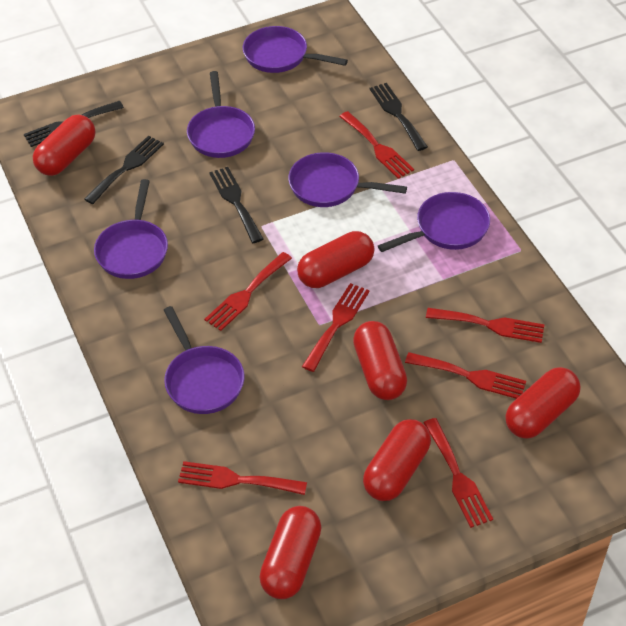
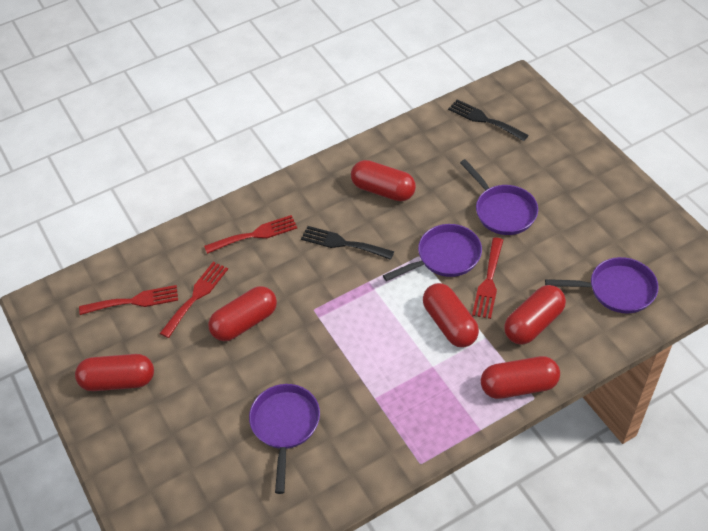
black fork: [24,101,124,147] [84,135,164,204] [209,167,264,243] [369,83,428,151] = 4 -> [301,226,394,260] [448,99,529,141] = 2
purple pan: [94,179,168,279] [164,306,245,414] [187,71,255,158] [243,26,348,73] [288,152,407,207] [378,192,490,252] = 6 -> [249,384,320,494] [383,224,482,281] [460,159,538,235] [545,257,659,313] = 4
red fork: [178,461,307,495] [204,252,292,331] [302,283,370,372] [339,111,414,179] [405,352,526,399] [424,418,493,528] [426,308,545,343] = 7 -> [79,285,178,315] [160,262,228,338] [204,215,297,254] [472,237,503,319] = 4

